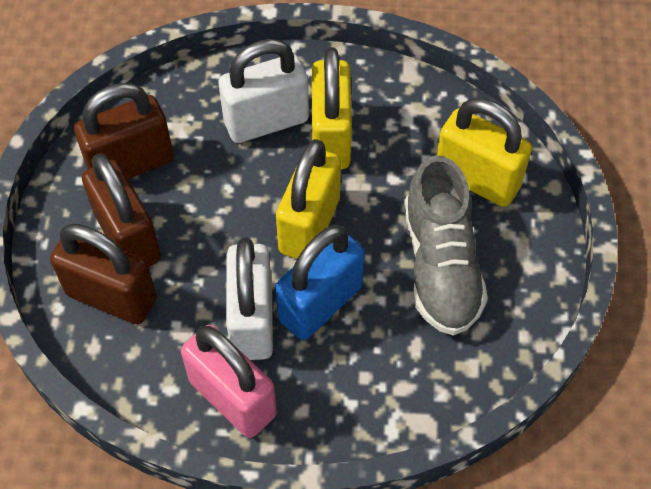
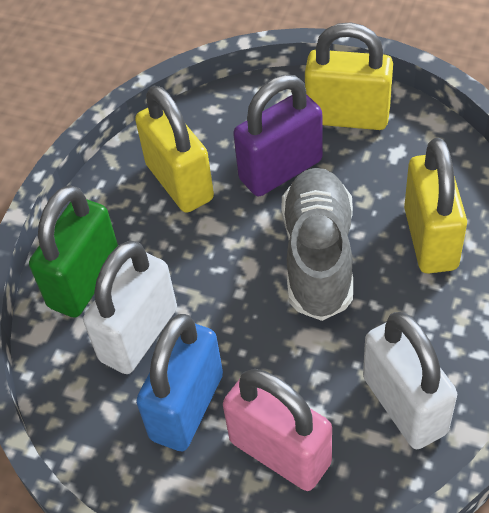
brown padlock: [50,224,157,325] [74,83,174,179] [82,153,161,267] = 3 -> none = 0
green padlock: none = 0 -> [29,185,118,317] = 1
purple padlock: none = 0 -> [233,75,323,196] = 1

